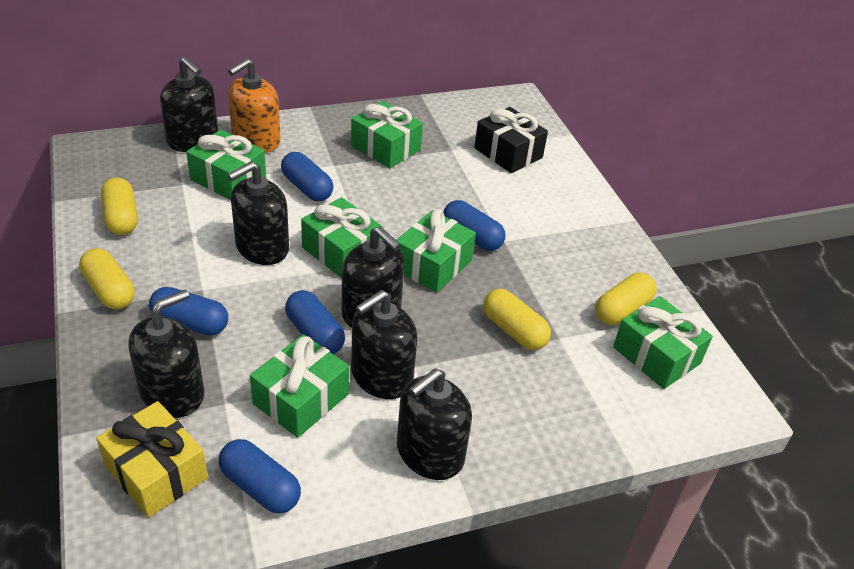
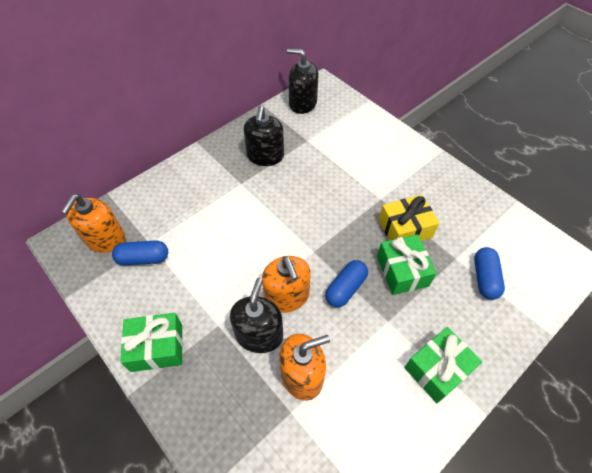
black gift: [474,107,548,173] = 1 -> none = 0
black soap dispenser: [128,290,205,418] [160,57,218,152] [228,161,289,265] [342,226,404,328] [351,290,417,399] [397,368,472,480] = 6 -> [230,278,283,353] [244,106,284,166] [287,48,319,114] = 3
blue capsule: [149,287,228,335] [219,439,301,513] [281,152,333,201] [285,290,345,354] [443,200,506,251] = 5 -> [112,240,168,266] [325,260,368,307] [474,247,505,300] = 3
green gift: [186,130,266,200] [250,334,349,438] [301,197,384,278] [351,101,423,168] [396,209,476,293] [613,296,713,389] = 6 -> [120,313,183,372] [377,234,437,295] [404,327,482,403] = 3
orange soap dispenser: [228,58,281,153] = 1 -> [61,194,125,253] [262,256,311,313] [279,334,330,401] = 3
yellow capsule: [79,248,135,310] [101,178,138,235] [483,289,551,350] [595,272,657,325] = 4 -> none = 0

